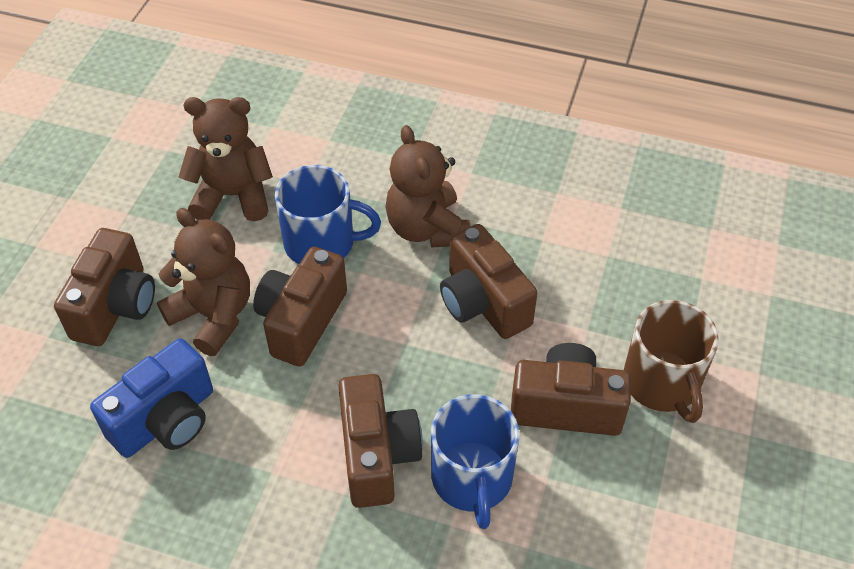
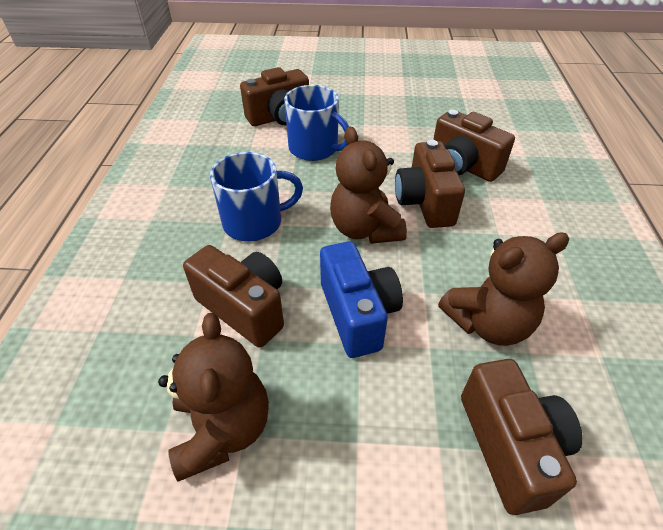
brown mug: [624,300,719,423] = 1 -> none = 0

